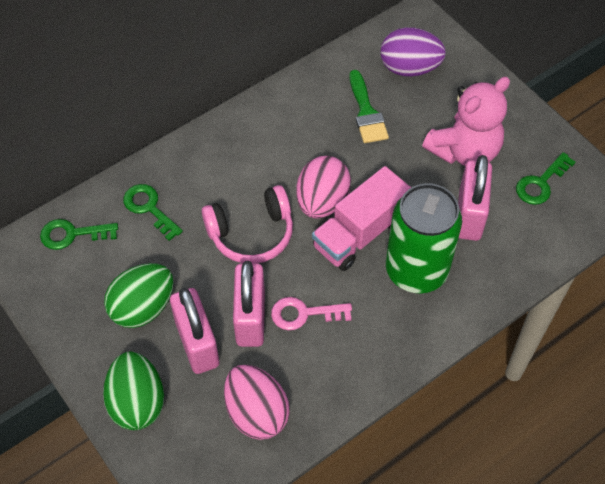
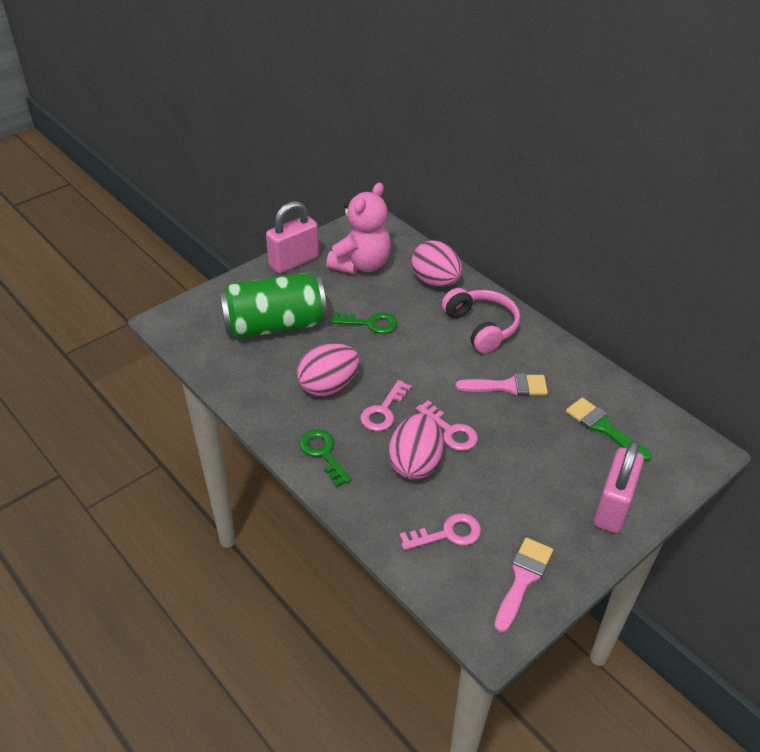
green egg: [103,352,164,430] [104,263,173,328] = 2 -> none = 0
green key: [40,219,118,250] [123,184,183,241] [516,152,576,205] = 3 -> [299,429,352,487] [331,312,398,334] = 2
pink brush: none = 0 -> [455,373,548,396] [494,537,553,633] = 2
pink egg: [224,365,290,440] [296,156,351,219] = 2 -> [297,343,359,396] [389,413,443,480] [411,241,462,287] = 3
pink key: [271,297,352,330] = 1 -> [360,380,412,431] [399,513,481,550] [416,400,478,451] = 3
pink padlock: [170,288,220,374] [233,261,265,347] [458,155,492,241] = 3 -> [266,201,319,274] [594,440,644,533] = 2
pink truck: [312,166,411,271] = 1 -> none = 0
purple egg: [381,27,446,77] = 1 -> none = 0

